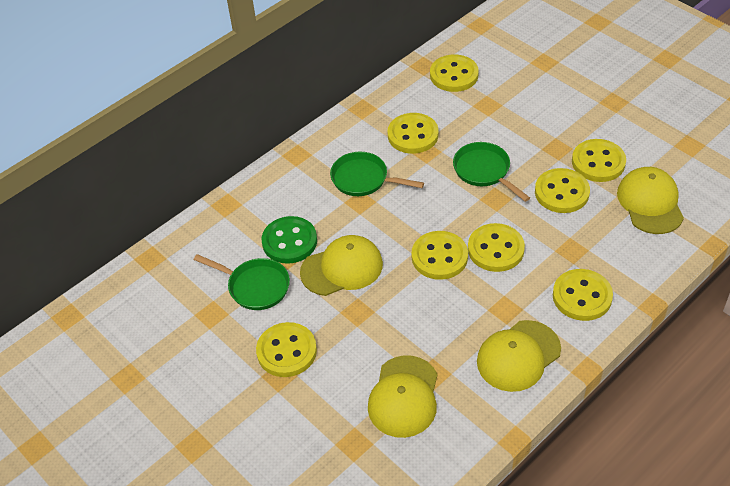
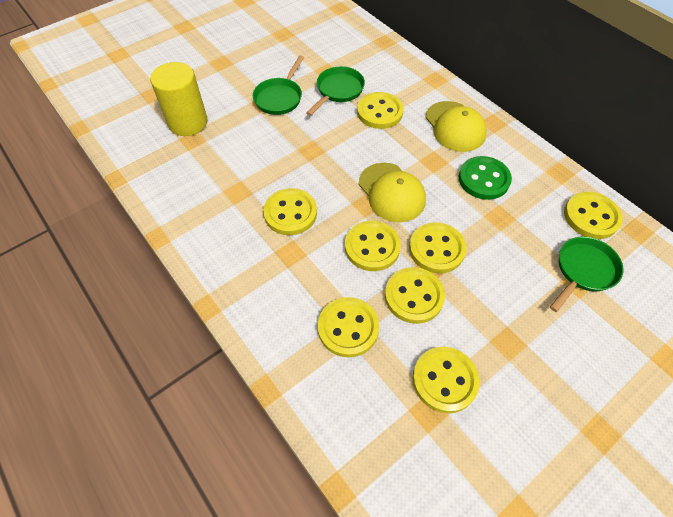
yellow cap: [300,235,383,296] [368,355,438,438] [477,320,561,392] [617,167,684,234] = 4 -> [359,163,426,222] [425,101,487,152] = 2
yellow cylinder: none = 0 -> [150,62,208,136] = 1

